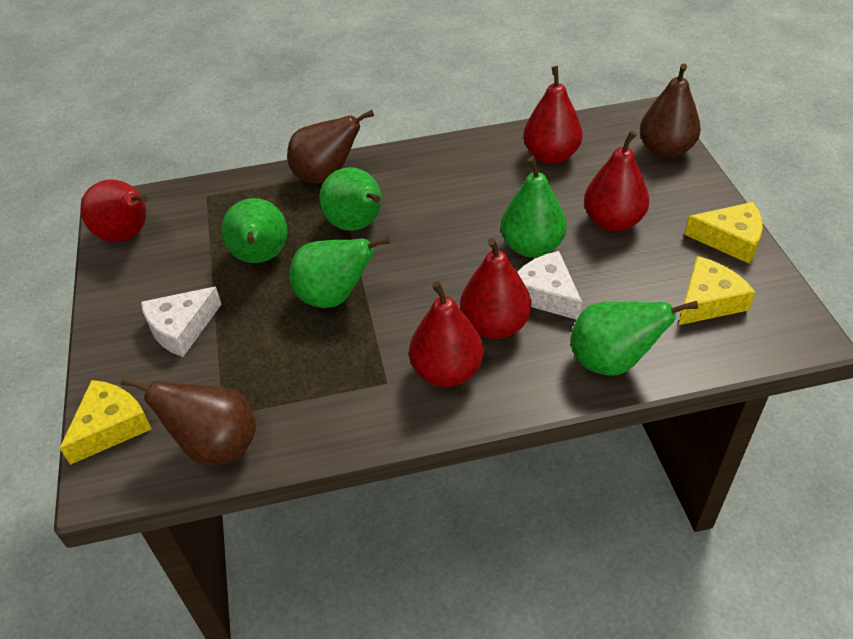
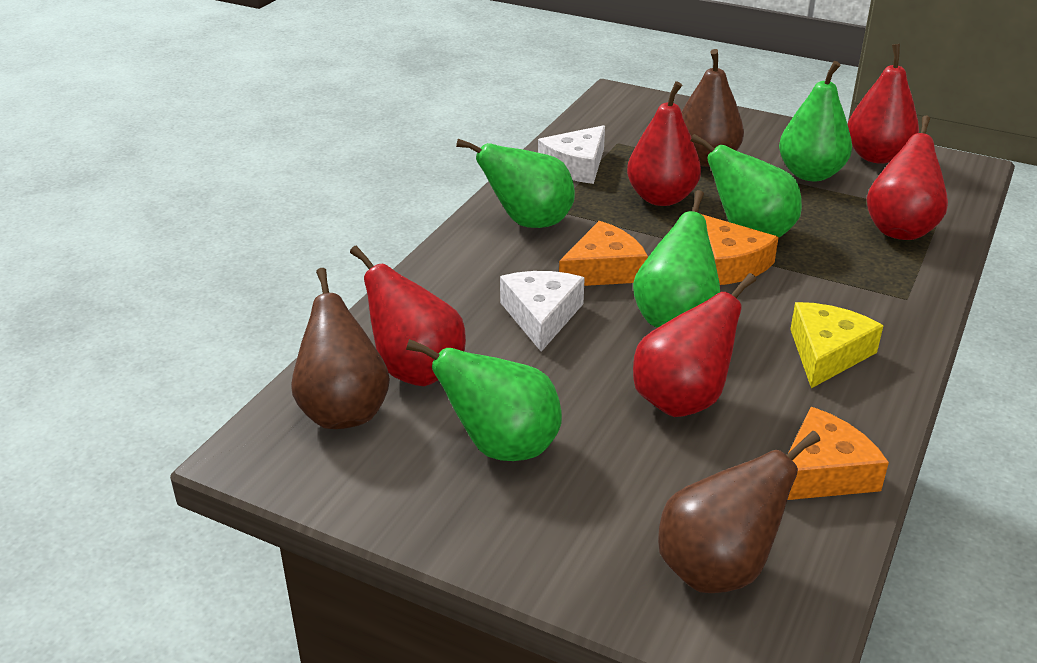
orange cheese: none = 0 -> [559,221,648,286] [701,214,779,285] [787,407,889,500] = 3
yellow cheese: [59,380,152,465] [678,256,755,325] [684,202,763,264] = 3 -> [790,302,884,388] = 1

